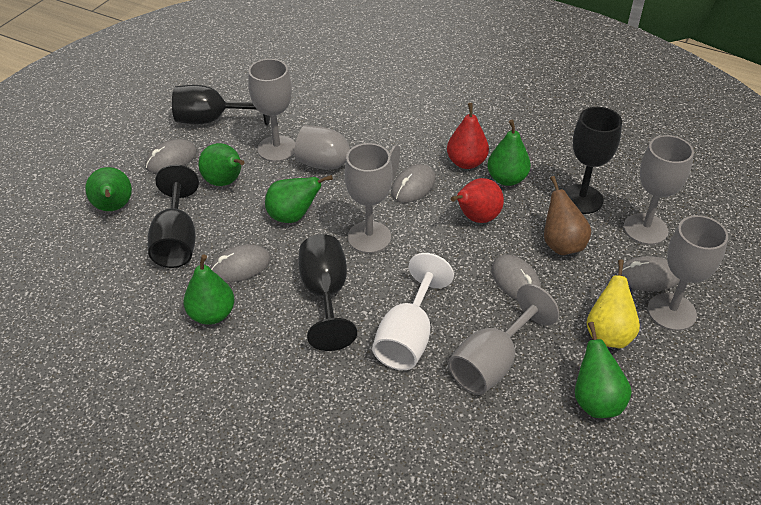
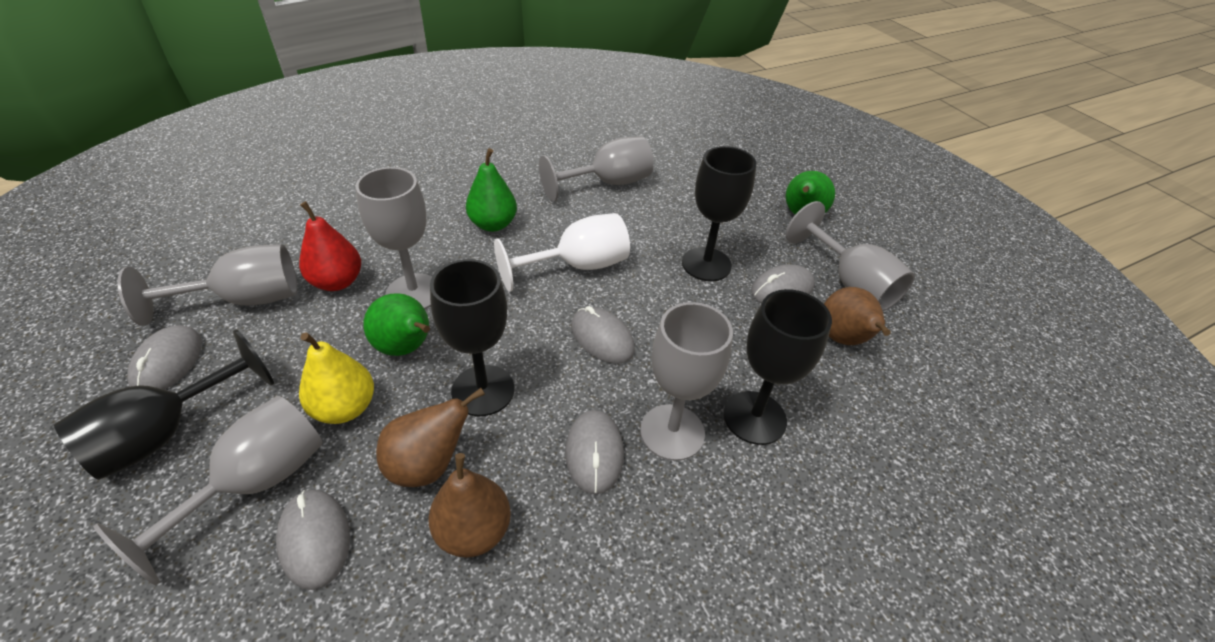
brown pear: [544,176,591,255] = 1 -> [376,388,485,487] [428,453,511,558] [824,287,891,345] = 3
green pear: [85,167,132,211] [183,255,234,325] [199,143,244,186] [265,175,333,223] [487,120,531,186] [575,322,632,418] = 6 -> [363,293,430,356] [466,148,517,232] [786,171,835,214] = 3
red pear: [447,103,489,169] [451,178,504,223] = 2 -> [299,201,361,291] = 1

